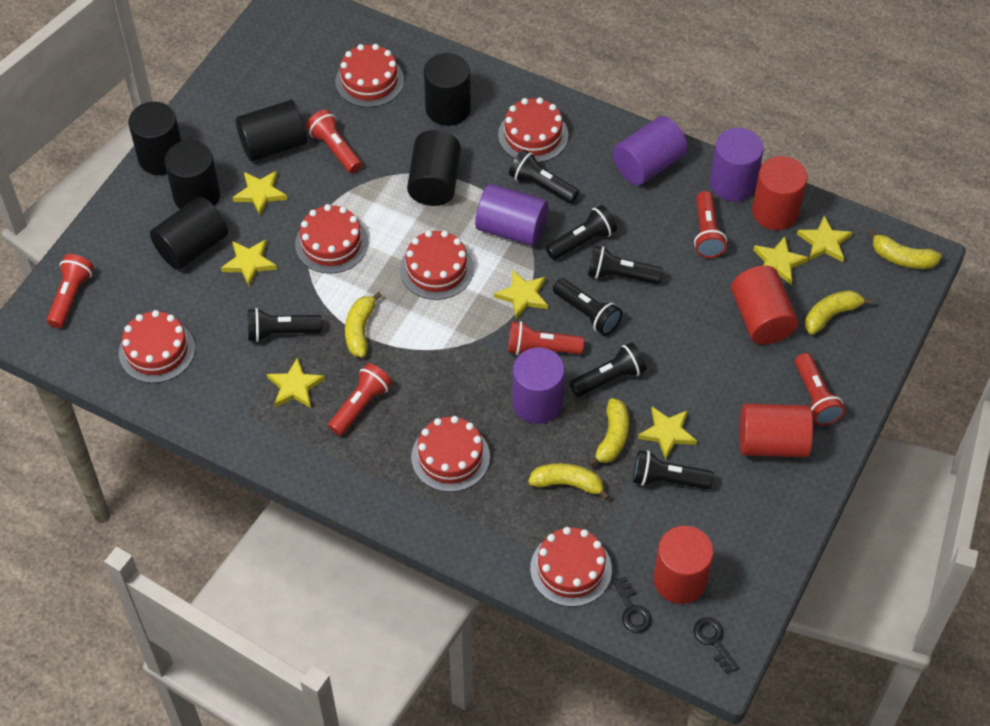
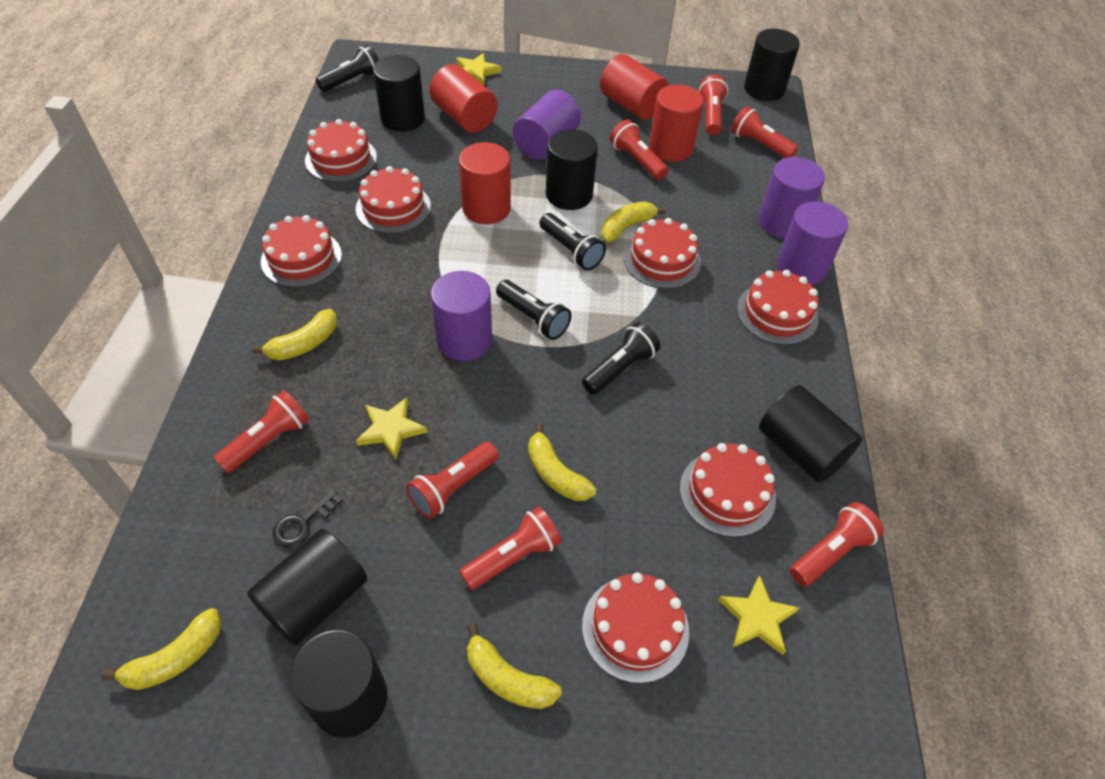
black flashlight: [248,308,322,342] [509,150,579,204] [546,205,617,260] [553,279,622,335] [570,342,646,397] [588,246,663,284] [633,450,714,489] = 7 -> [316,45,379,92] [496,280,571,340] [540,213,606,270] [582,322,660,395] = 4
black key: [613,576,652,633] [694,618,739,674] = 2 -> [273,489,343,548] = 1
red flashlight: [47,254,94,328] [306,109,362,173] [328,363,392,436] [508,321,584,355] [694,191,727,258] [795,353,845,426] = 6 -> [214,390,309,473] [406,442,499,519] [459,507,562,590] [610,119,669,180] [699,75,728,135] [731,106,798,158] [790,502,884,587] = 7
yellow star: [221,240,277,287] [233,171,287,216] [267,357,325,408] [494,269,548,319] [638,407,697,460] [753,236,809,285] [797,216,853,262] = 7 -> [356,398,427,459] [456,53,501,85] [718,575,799,655] = 3

